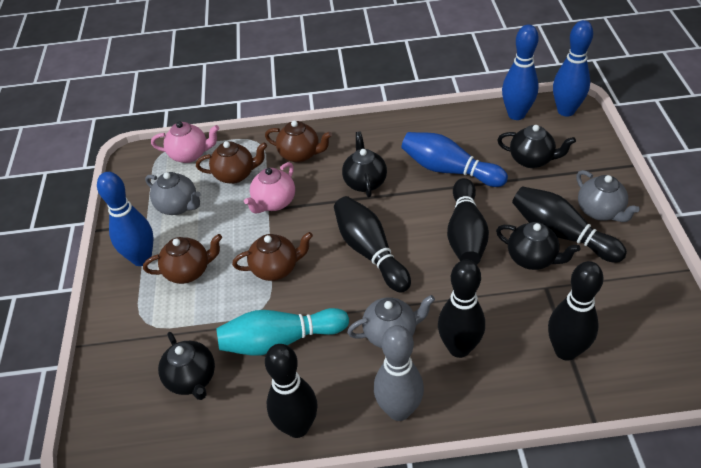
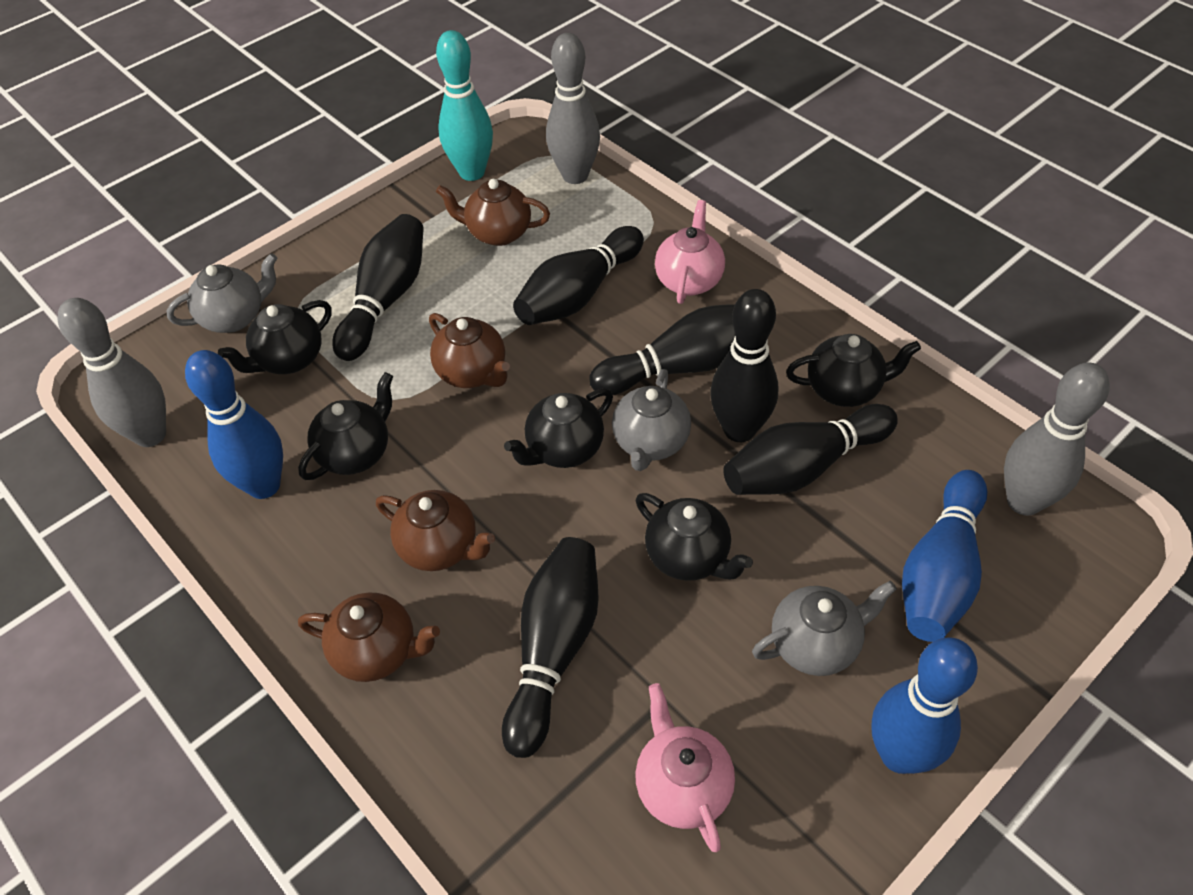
black teapot: [158,332,215,400] [342,132,387,197] [496,222,580,270] [497,125,576,168] = 4 -> [218,300,332,374] [298,372,393,480] [504,388,613,468] [636,493,753,581] [786,334,921,407] = 5
blue bowling pin: [97,172,153,266] [401,132,508,187] [502,25,539,120] [553,20,593,117] = 4 -> [185,350,283,499] [871,637,978,774] [902,470,988,642] = 3
grey bowling pin: [374,325,424,421] = 1 -> [58,298,166,447] [546,33,600,184] [1004,362,1110,516] = 3

